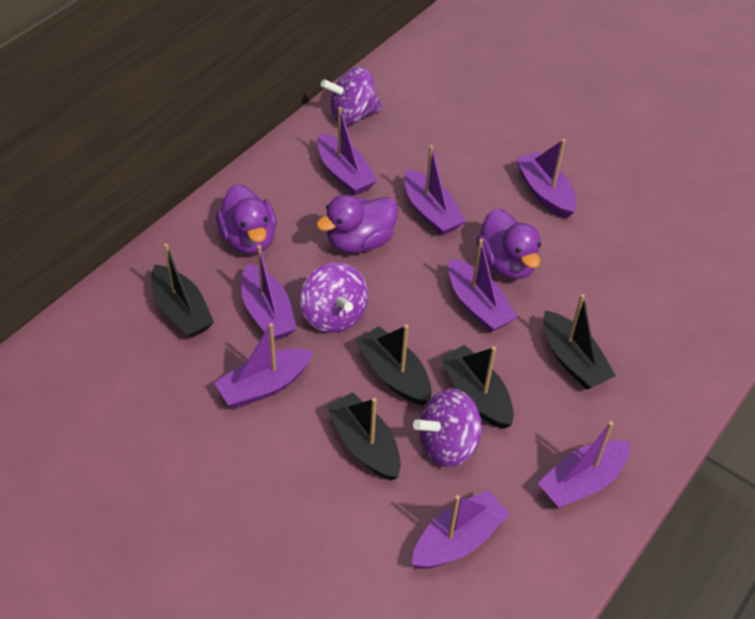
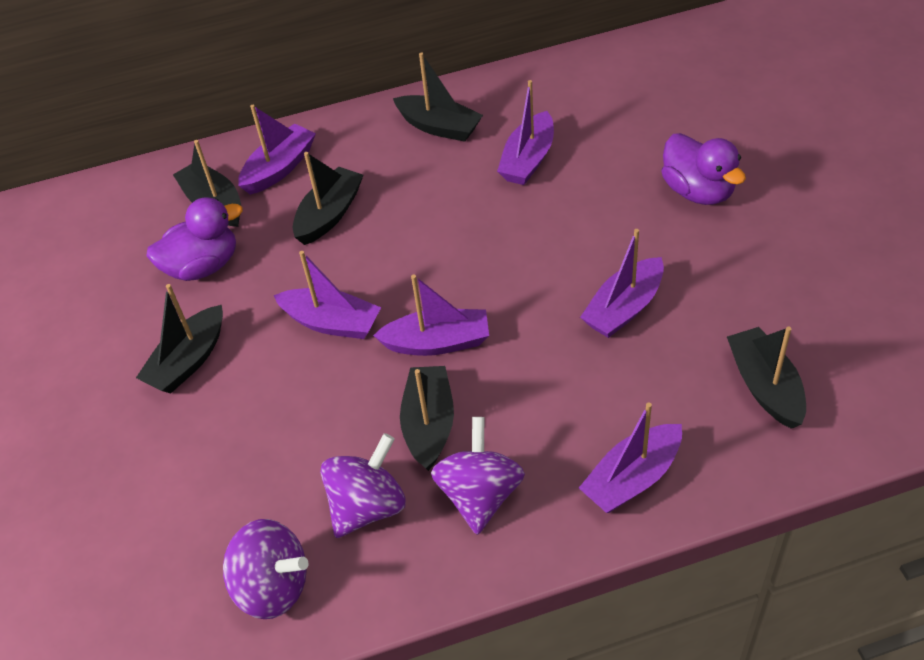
black boat: [151,244,214,338] [326,392,401,480] [356,325,432,406] [440,345,514,429] [543,294,616,390] = 5 -> [136,284,223,394] [173,140,241,227] [293,152,363,245] [393,52,483,142] [400,366,454,471] [727,326,806,429] = 6
purple boat: [214,323,313,408] [241,245,297,340] [317,107,378,196] [404,145,466,236] [412,490,510,569] [448,239,518,332] [516,139,576,219] [538,421,630,508] = 8 -> [238,105,316,195] [273,251,381,339] [373,275,489,356] [497,80,554,185] [579,403,682,513] [580,229,664,338] = 6
purple duck: [216,184,277,254] [316,195,398,253] [476,209,541,279] = 3 -> [146,197,243,281] [661,133,746,205] = 2

